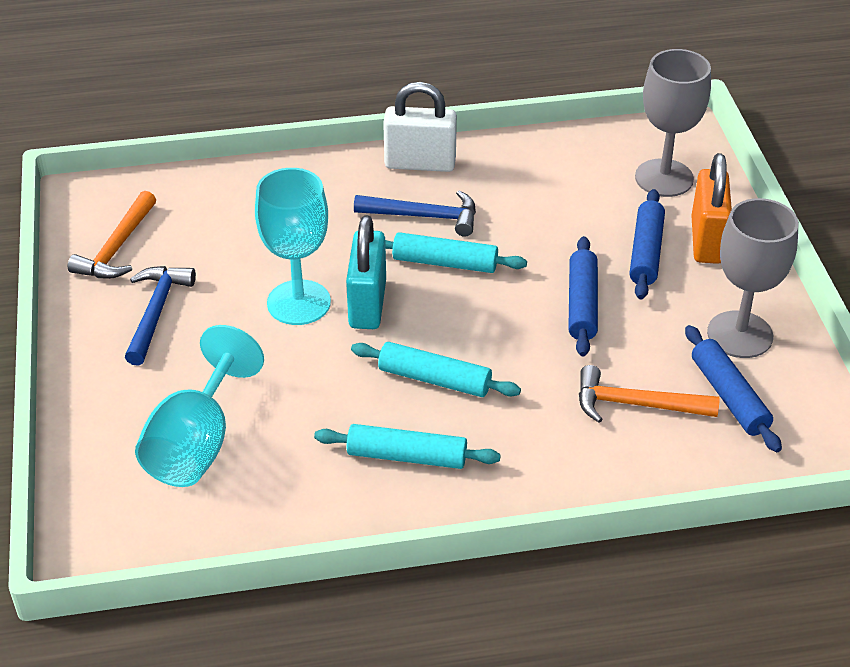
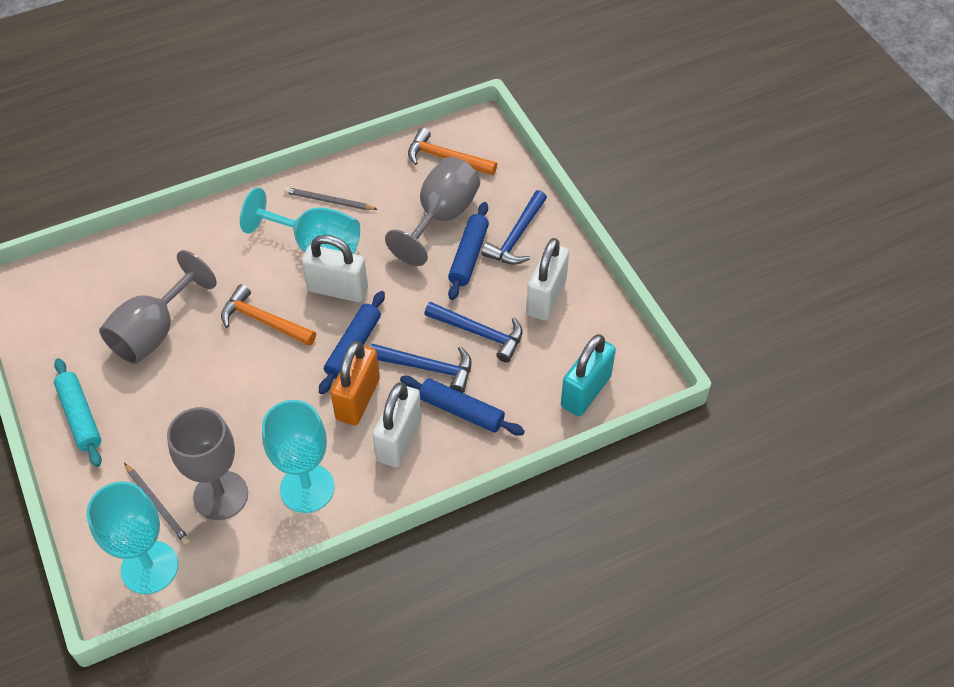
blue hammer: [125,266,196,366] [354,190,476,237] = 2 -> [371,344,472,393] [424,302,522,362] [481,190,547,265] = 3
grey goblet: [635,49,711,197] [707,198,799,358] = 2 -> [99,250,217,364] [167,407,248,520] [385,157,480,266] = 3
grey pencil: none = 0 -> [124,463,190,544] [284,187,378,210] = 2
turquoise goblet: [135,325,264,487] [255,168,331,325] = 2 -> [86,481,178,594] [240,187,360,254] [262,400,335,513] = 3
turquoise rolling pin: [314,424,501,469] [351,342,521,397] [385,232,527,273] = 3 -> [54,358,102,467] = 1
white padlock: [383,82,457,172] = 1 -> [302,235,368,302] [372,382,422,467] [526,238,569,321] = 3

